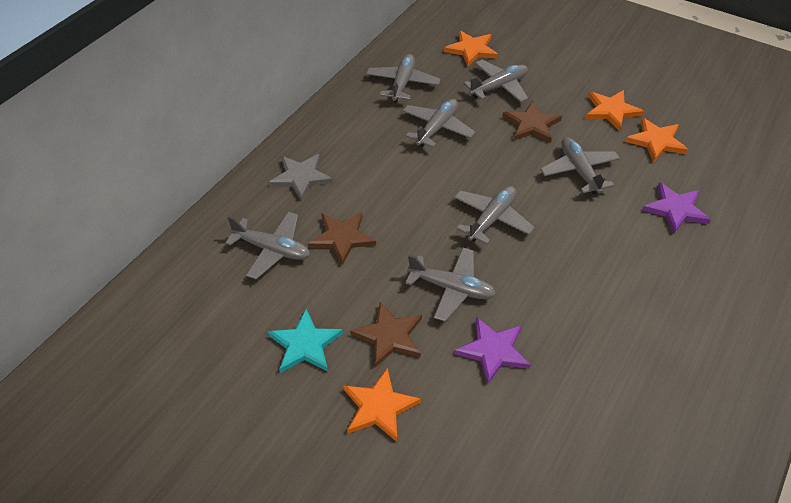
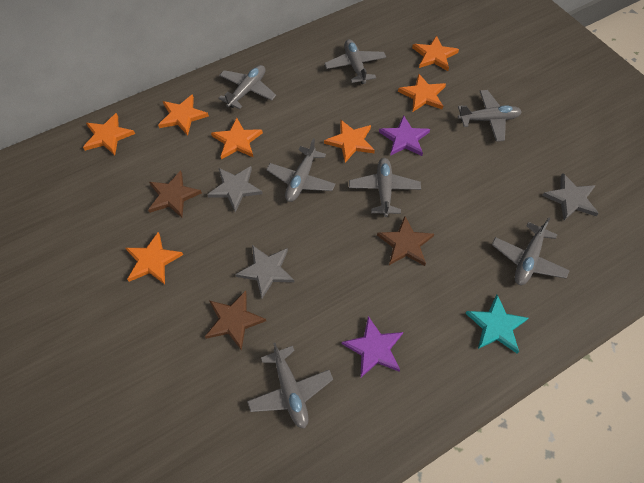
grey star: [269,154,333,201] = 1 -> [207,166,262,212] [235,245,294,298] [542,173,599,220] = 3
orange star: [343,368,421,442] [444,31,498,67] [585,90,644,131] [625,117,688,162] = 4 -> [83,113,135,155] [126,232,183,284] [158,94,209,135] [211,117,263,159] [324,119,375,163] [398,74,446,112] [412,36,459,71] = 7

